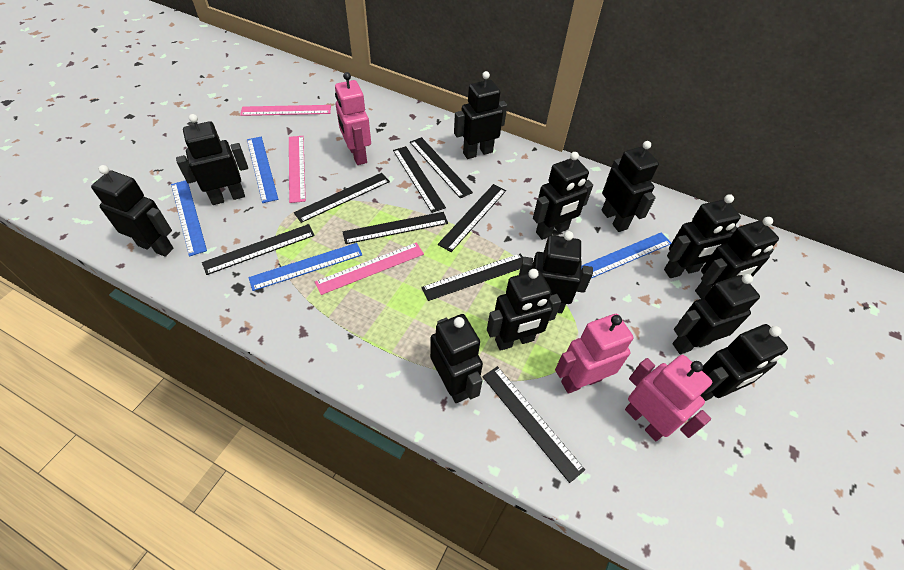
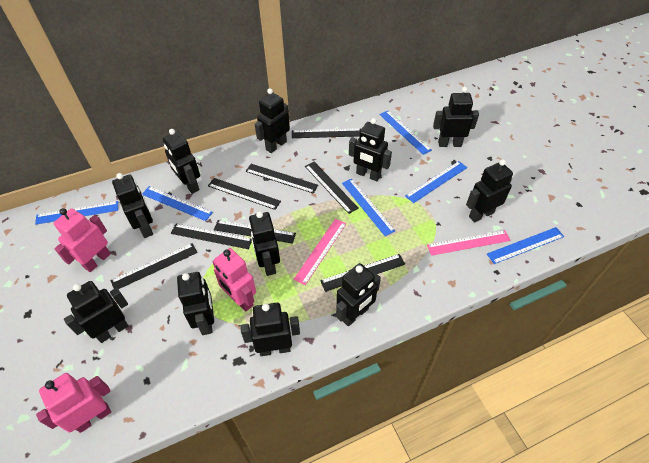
black robot: [91,165,173,257] [176,114,248,205] [430,314,483,403] [454,71,507,159] [487,269,561,351] [519,231,593,313] [533,152,593,240] [602,141,659,232] [664,194,741,278] [673,274,760,354] [695,217,779,299] [700,324,788,401] = 12 -> [64,281,128,343] [112,173,153,238] [163,129,200,194] [177,272,214,335] [240,303,300,356] [249,211,280,276] [255,88,290,153] [336,263,381,326] [349,118,392,181] [433,87,479,147] [466,159,513,223] = 11
blue ruler: [171,180,207,256] [247,136,278,203] [248,243,362,291] [581,232,671,278] = 4 -> [35,201,118,225] [142,186,213,221] [342,179,395,236] [380,111,432,155] [405,161,467,203] [487,227,564,264] = 6
pink ruler: [240,105,331,116] [289,136,306,203] [315,242,424,295] = 3 -> [294,219,346,285] [427,230,511,256] = 2

